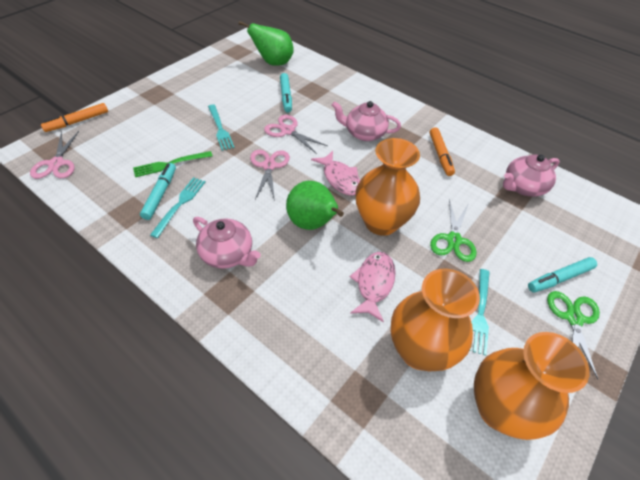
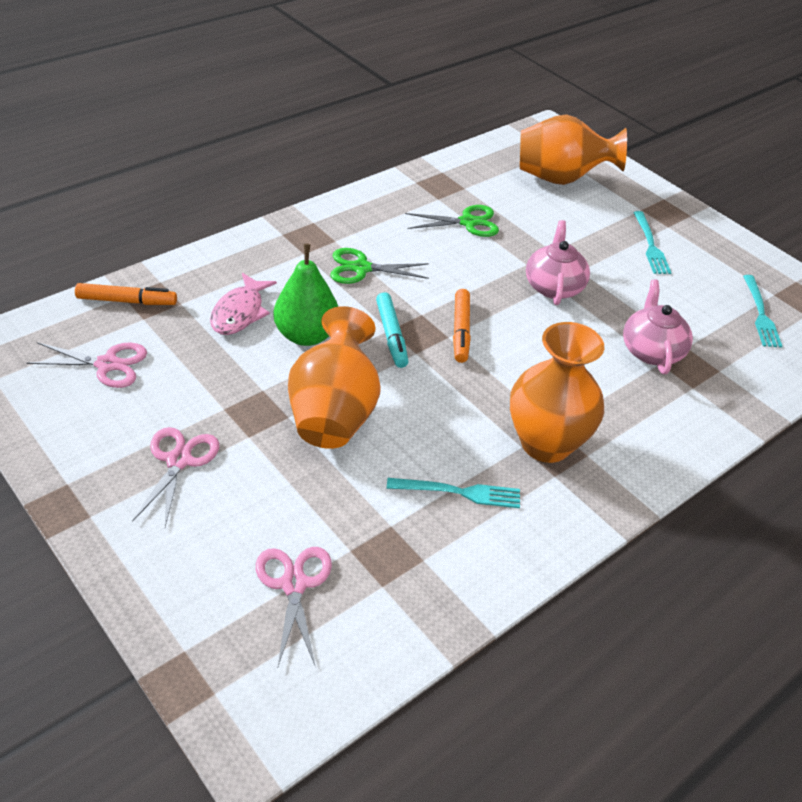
green fork: [133,151,213,177] = 1 -> none = 0
green pear: [238,21,294,66] [286,181,344,230] = 2 -> [273,244,338,346] = 1
pink fish: [311,151,360,196] [350,252,396,322] = 2 -> [210,273,277,335] = 1
pink teapot: [193,217,261,269] [332,101,401,141] [503,155,560,197] = 3 -> [526,220,590,305] [623,280,693,374] = 2
turquoise marker: [140,163,176,220] [280,73,292,113] [528,257,597,292] = 3 -> [376,292,409,368] = 1

